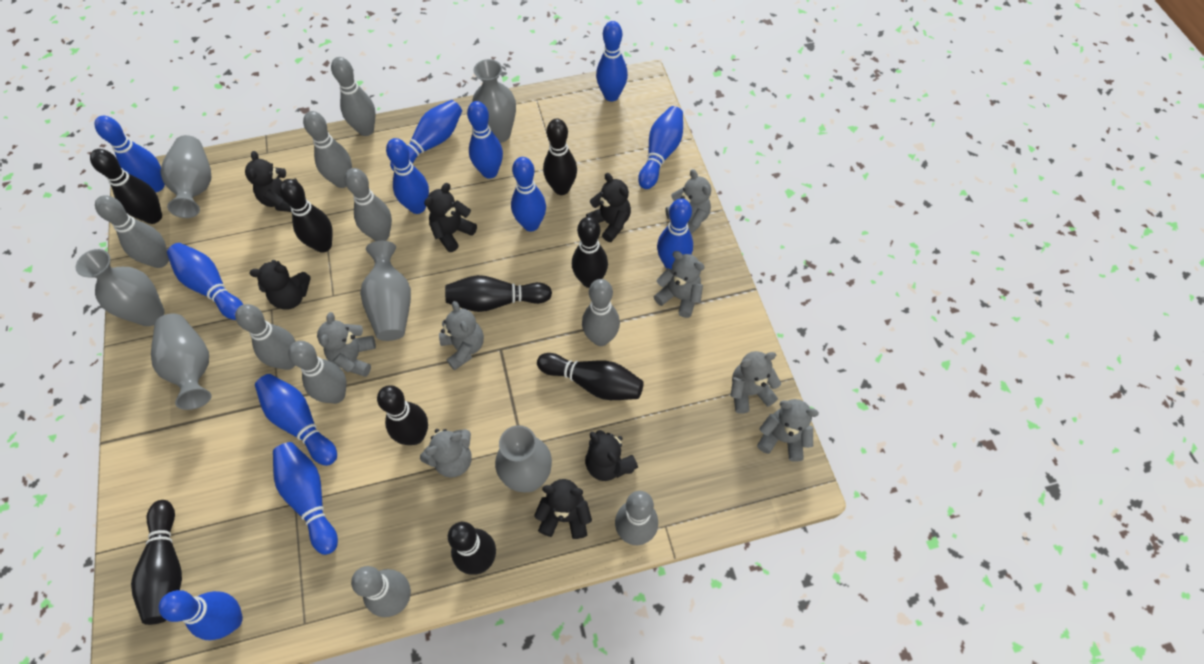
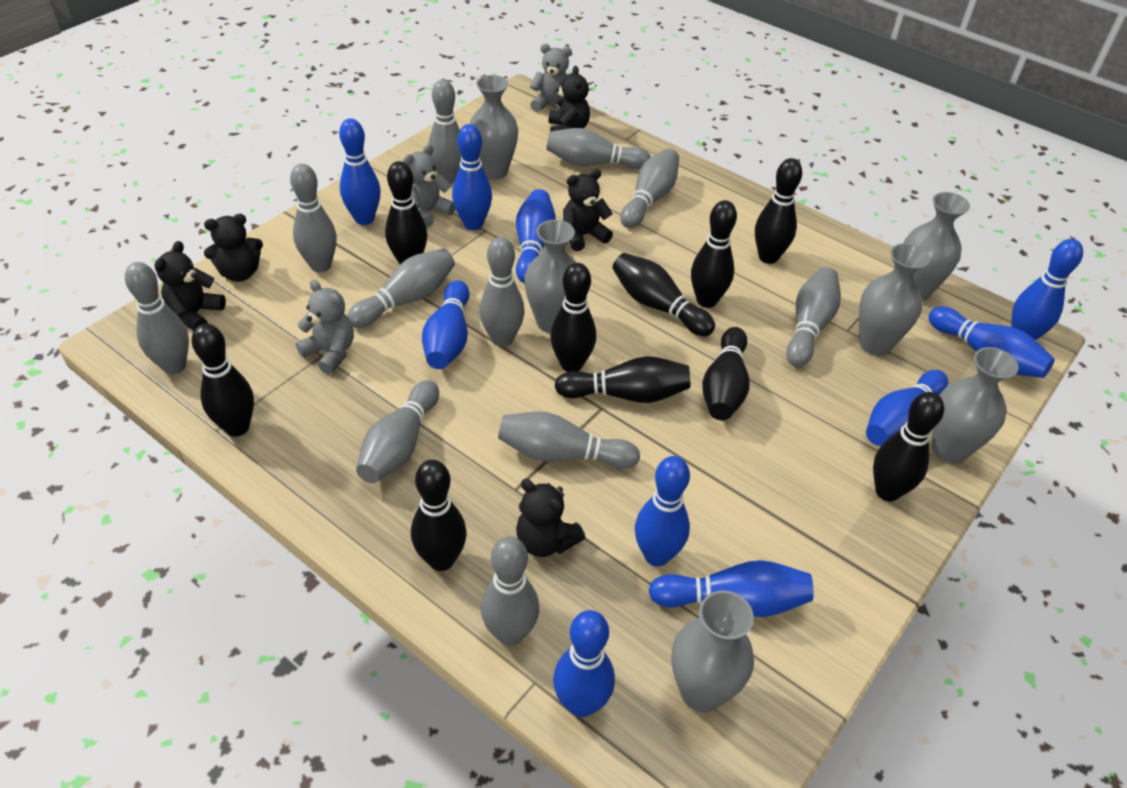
black bowling pin: [90,149,162,224] [131,500,182,625] [279,179,333,253] [377,385,428,445] [445,275,552,312] [448,522,496,575] [537,353,644,400] [543,118,577,195] [572,217,608,288] = 9 -> [191,324,254,437] [385,161,428,264] [411,460,467,571] [550,263,596,372] [555,356,690,403] [612,253,715,336] [691,200,737,308] [702,327,750,420] [755,158,802,264] [873,392,944,501] = 10
black teddy bear: [245,151,298,212] [250,260,311,310] [424,183,477,252] [534,479,592,539] [585,430,638,481] [586,173,631,242] = 6 -> [154,241,226,331] [204,214,263,282] [516,479,585,557] [549,66,590,131] [563,169,613,251] = 5
blue bowling pin: [95,116,165,192] [159,590,243,640] [167,243,243,320] [255,374,337,466] [273,442,338,555] [386,138,429,214] [390,100,462,171] [467,101,503,179] [511,157,546,232] [596,21,628,102] [638,106,683,189] [657,198,693,270] = 12 -> [339,118,381,225] [422,280,469,369] [452,124,492,230] [516,189,556,283] [553,610,615,717] [635,456,690,566] [649,560,814,617] [866,370,948,446] [928,306,1055,378] [1011,239,1083,340] = 10
grey bowling pin: [95,195,169,268] [235,304,296,370] [288,341,346,404] [303,111,352,188] [331,57,376,136] [345,168,392,241] [351,566,411,617] [582,279,620,346] [615,491,658,545] = 9 -> [125,262,189,374] [290,164,337,272] [347,248,455,328] [356,380,439,483] [428,80,461,183] [480,237,525,347] [481,536,539,646] [498,412,640,469] [546,128,651,169] [620,148,679,228] [786,267,841,367] = 11
grey teddy bear: [317,312,376,377] [420,429,472,478] [439,301,484,370] [654,251,705,318] [665,169,711,234] [731,351,781,414] [757,399,819,462] = 7 -> [296,280,354,374] [403,144,455,228] [530,44,572,112] = 3

